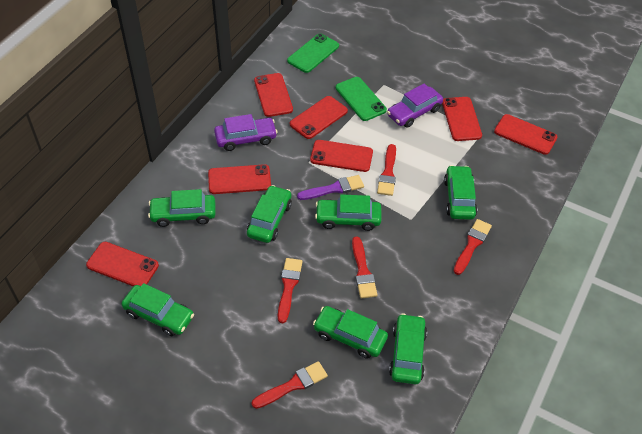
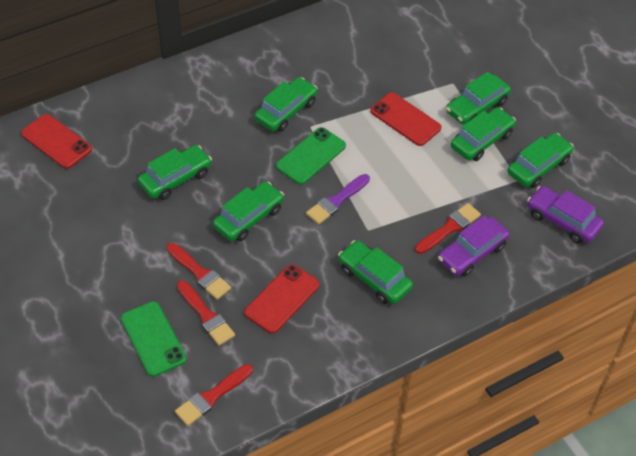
red brush: [251,361,328,409] [278,258,303,323] [352,237,377,299] [377,144,396,196] [453,219,492,275] = 5 -> [167,243,231,300] [175,364,253,426] [177,280,235,346] [415,203,481,254] = 4
red phone: [86,242,159,286] [208,164,271,194] [254,73,293,117] [290,96,348,139] [310,140,373,172] [442,97,482,141] [494,114,557,155] = 7 -> [21,114,92,169] [244,264,320,334] [370,92,442,146] = 3

